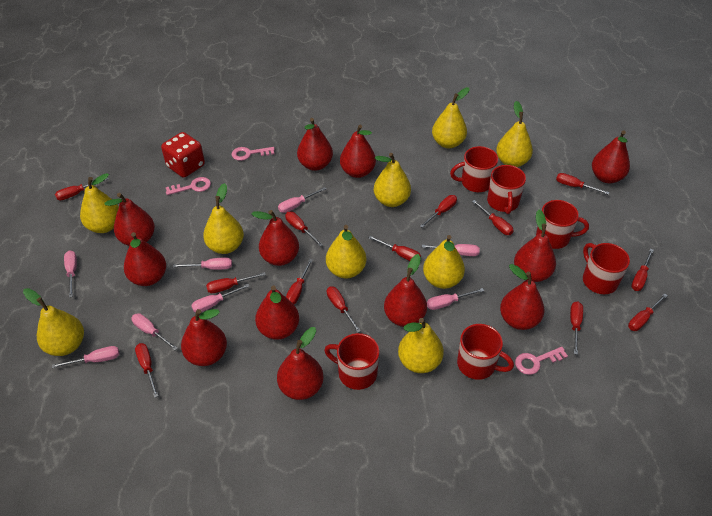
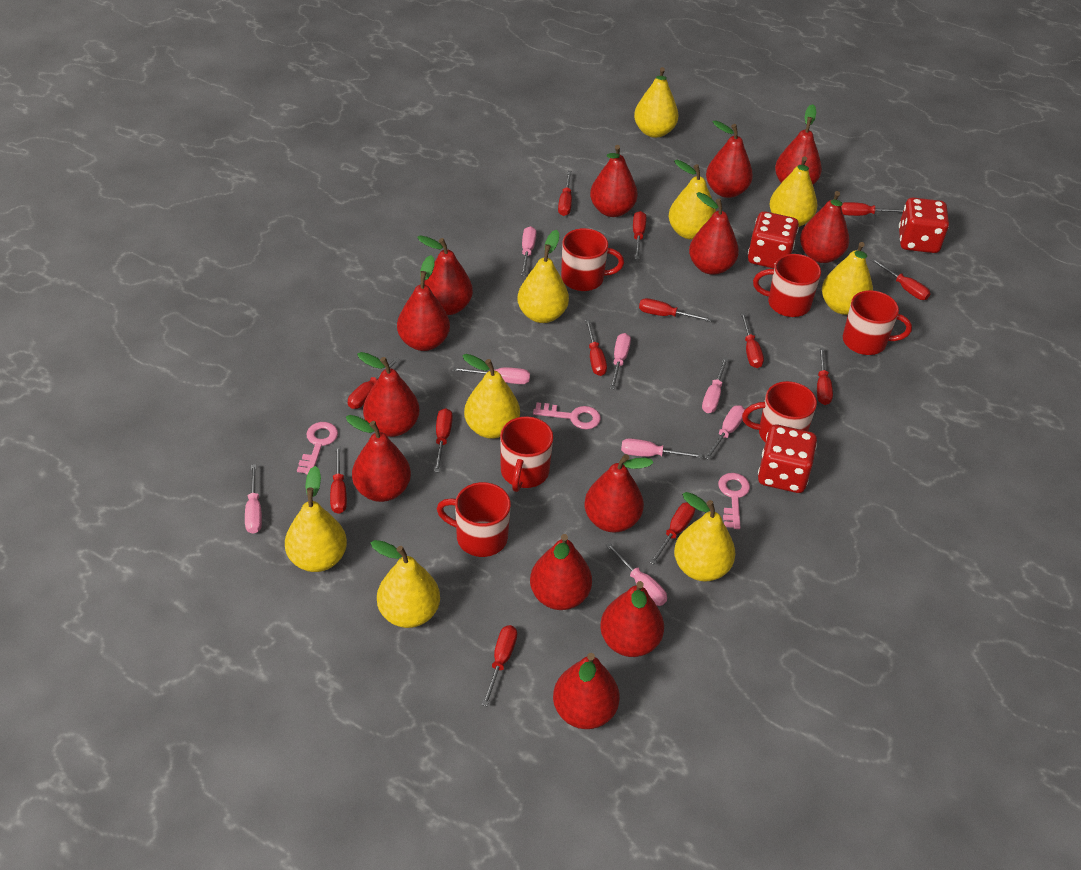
red dice: [161,132,205,177] = 1 -> [748,211,799,269] [758,425,817,493] [899,197,949,253] = 3
red pear: [104,193,155,246] [124,232,166,286] [181,309,227,366] [251,210,299,266] [255,286,299,340] [277,327,324,400] [297,118,333,171] [340,125,376,178] [384,254,427,327] [500,264,544,330] [514,210,556,282] [592,130,630,183] = 12 -> [346,415,411,502] [357,352,420,437] [397,255,450,351] [417,235,473,315] [530,534,592,610] [553,653,620,729] [584,454,654,532] [590,145,638,217] [600,581,664,657] [689,192,739,275] [706,120,753,198] [775,104,822,185] [800,191,849,263] = 13

